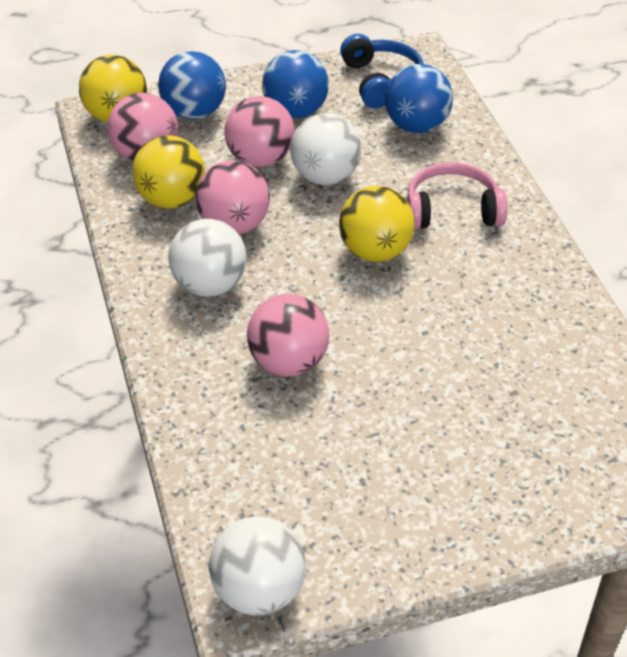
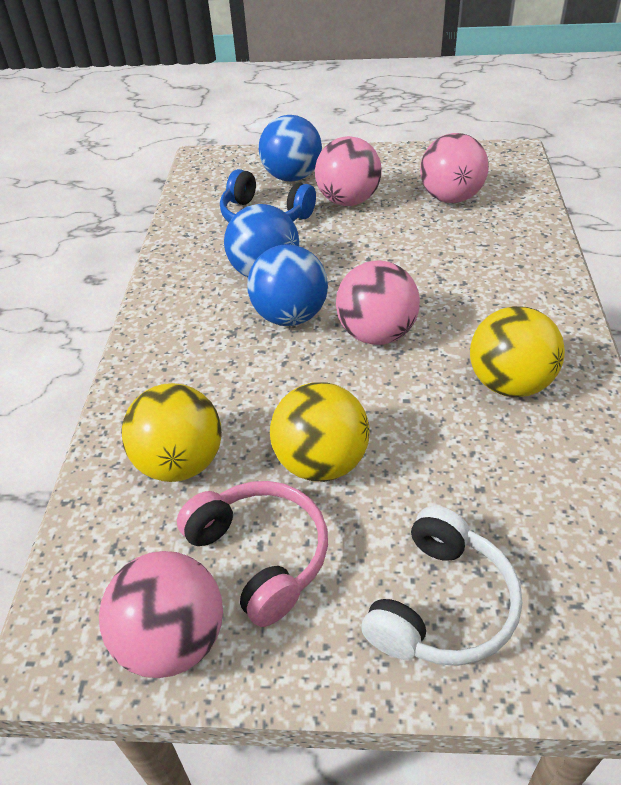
white ball: [168,219,247,297] [209,516,306,615] [290,113,361,185] = 3 -> none = 0
white headphones: none = 0 -> [361,506,522,666] = 1

